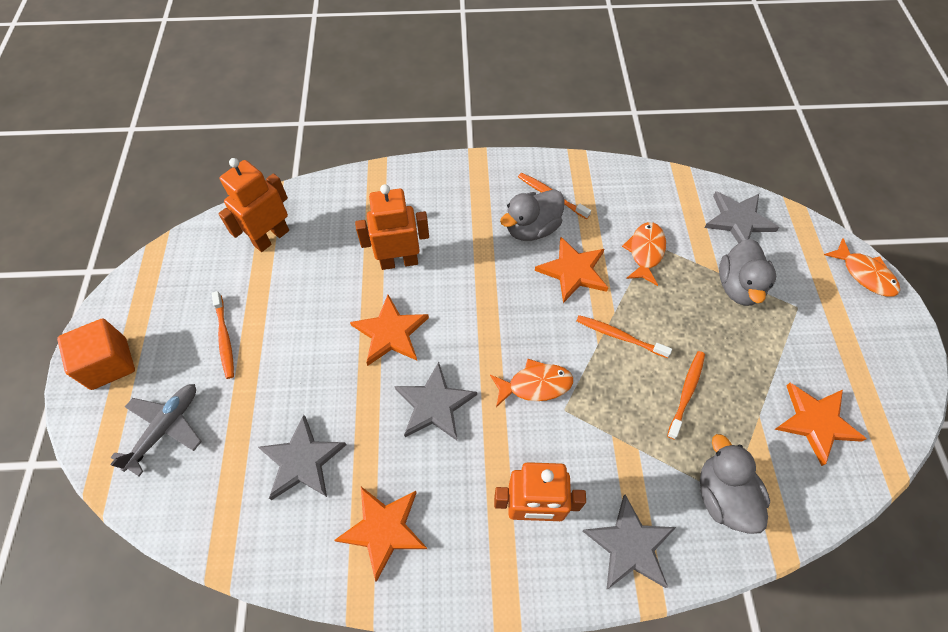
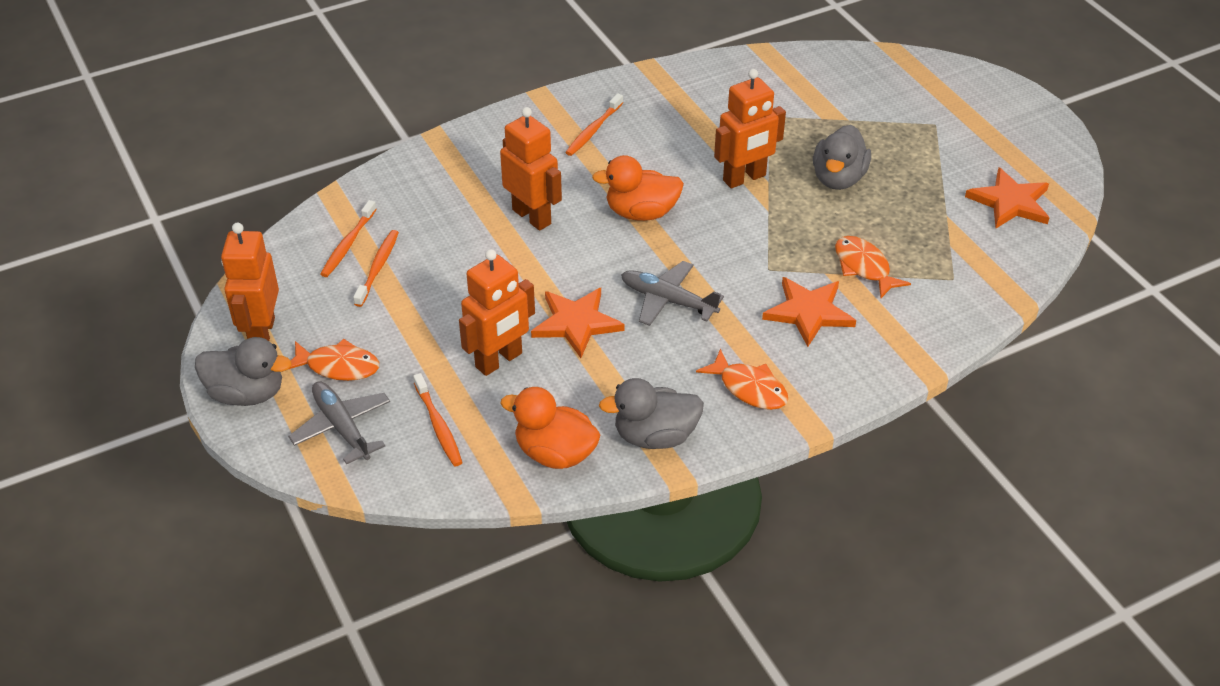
grey plane: [110,384,202,476] = 1 -> [288,381,390,465] [621,261,724,326] = 2
grey star: [258,415,346,500] [394,362,477,440] [583,495,676,589] [704,191,779,243] = 4 -> none = 0
orange cube: [57,319,135,390] = 1 -> none = 0
orange duck: none = 0 -> [500,387,601,469] [592,155,684,221] = 2
orange robot: [218,158,289,252] [355,184,429,270] [494,462,586,521] = 3 -> [221,223,279,341] [459,249,535,376] [500,107,562,231] [714,69,786,188] = 4
orange star: [334,487,427,582] [350,295,429,366] [535,237,608,303] [775,383,866,466] = 4 -> [531,288,624,358] [762,277,856,347] [965,167,1049,228] = 3

